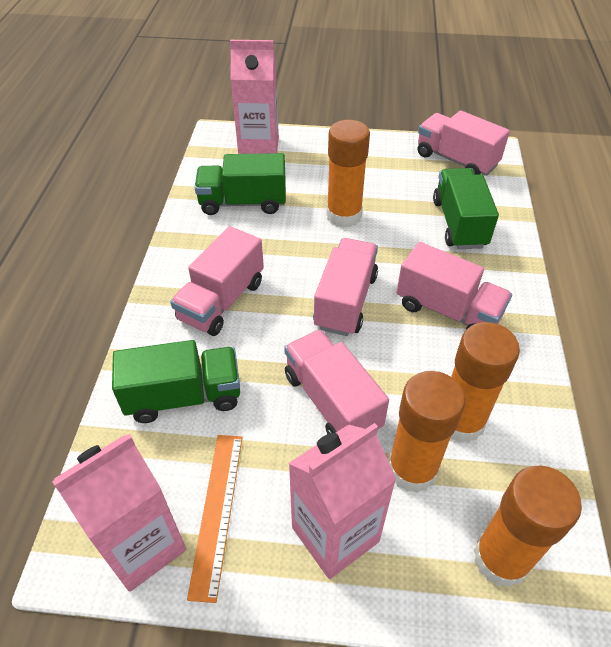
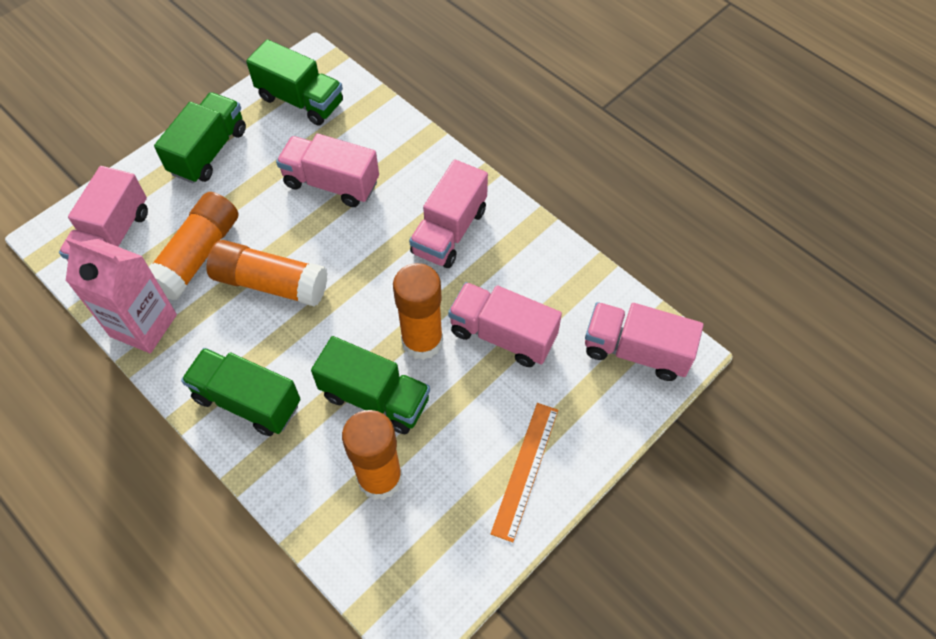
green truck: [112,340,240,423] [195,153,286,215] [433,168,499,249] = 3 -> [154,92,246,183] [181,348,301,436] [246,39,343,126] [311,336,430,434] = 4
pink carton: [52,434,186,592] [230,40,279,154] [288,423,396,579] = 3 -> [66,237,177,353] = 1

